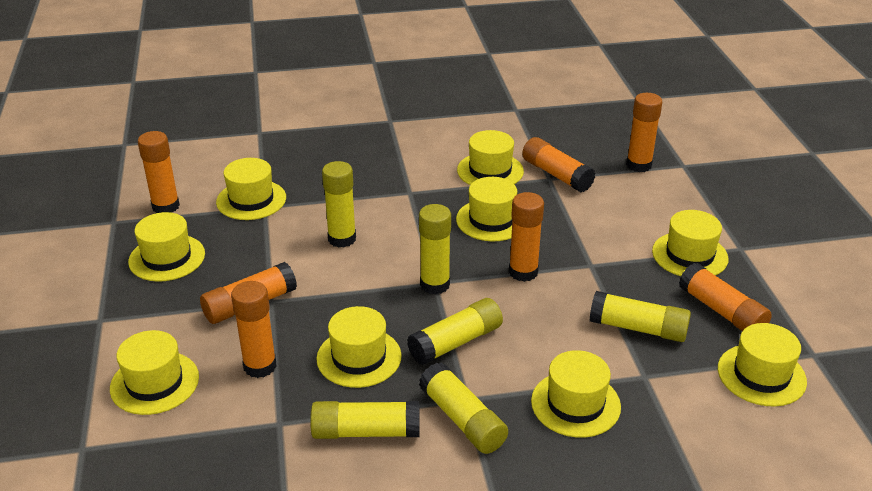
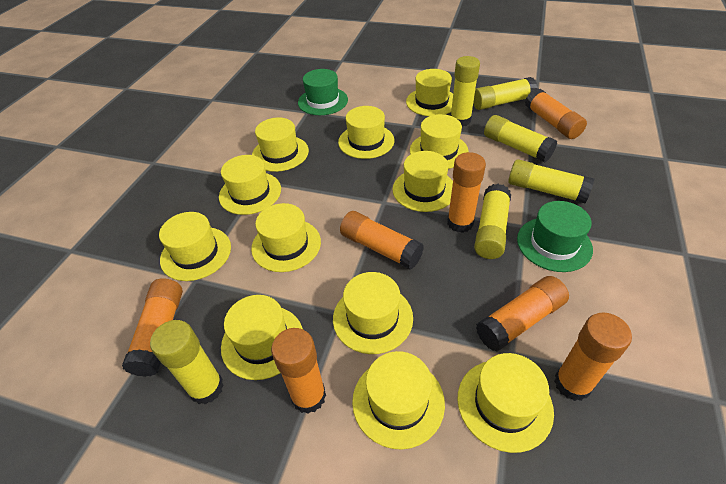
green hat: none = 0 -> [298,69,348,115] [517,201,593,272] = 2
yellow hat: [110,330,199,415] [128,212,205,282] [216,158,286,220] [316,306,402,388] [456,177,517,241] [457,130,524,185] [531,350,621,438] [652,210,729,276] [718,323,807,407] = 9 -> [159,212,231,281] [219,155,281,215] [221,295,303,380] [251,203,321,272] [252,118,309,172] [333,272,413,354] [338,106,394,159] [352,351,445,449] [393,151,453,212] [406,69,453,116] [410,114,469,169] [457,353,554,453] = 12

